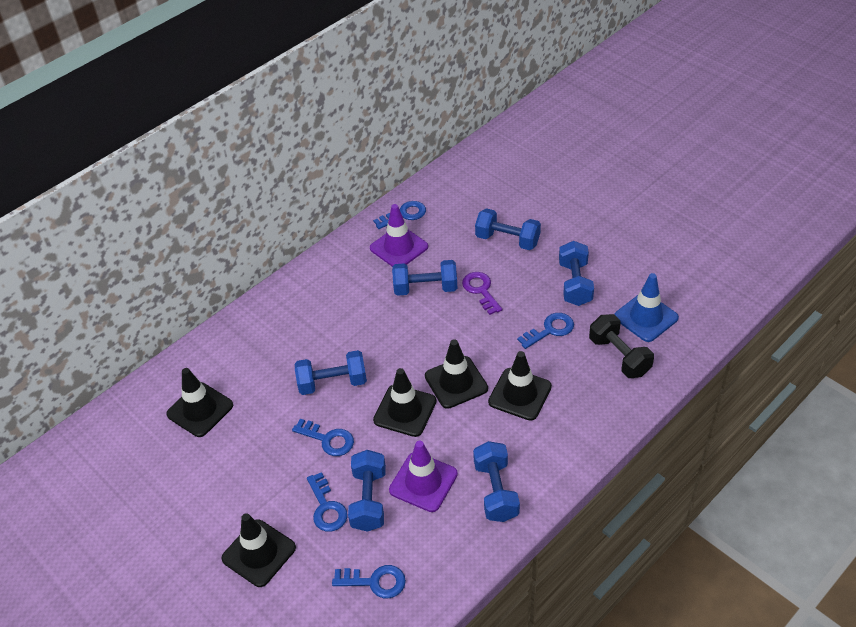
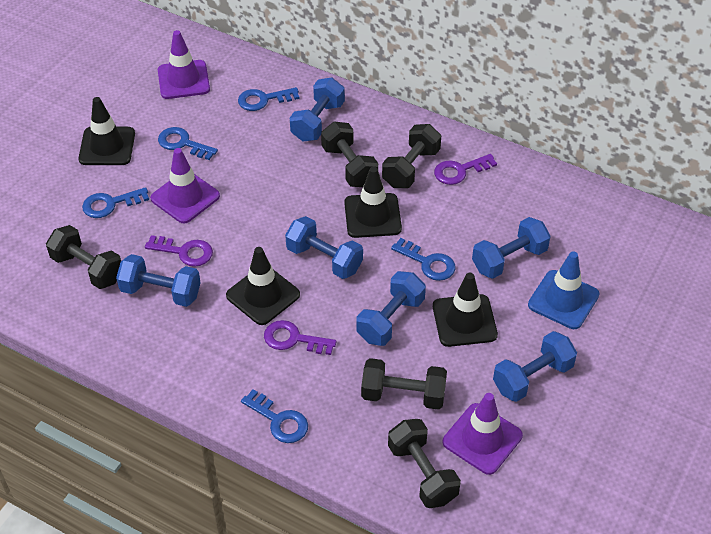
black dumbbell: [589,314,654,378] = 1 -> [46,225,121,289] [321,122,378,187] [361,358,447,410] [382,124,441,188] [388,419,461,508] = 5
black traffic cone: [166,368,233,437] [221,513,296,587] [373,368,436,437] [425,339,488,409] [488,351,552,421] = 5 -> [78,97,135,165] [226,247,300,325] [344,167,402,238] [433,273,498,347] = 4
purple key: [462,272,502,315] = 1 -> [145,235,213,267] [264,320,337,355] [434,154,497,185] = 3
purple traffic cone: [370,204,428,267] [389,441,458,512] = 2 -> [150,148,220,223] [158,30,210,99] [443,393,523,475] = 3

